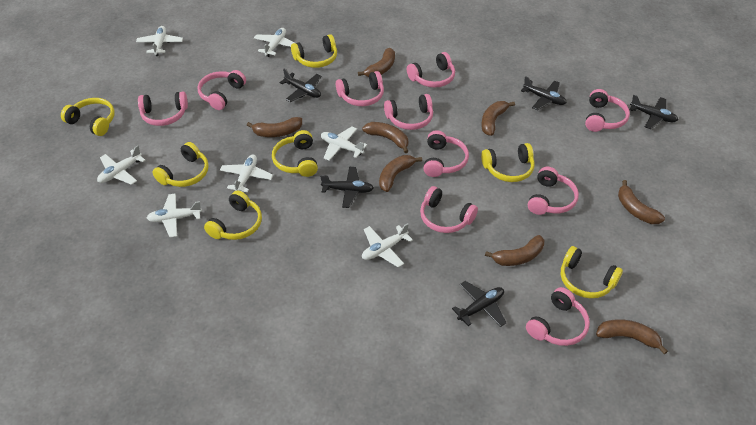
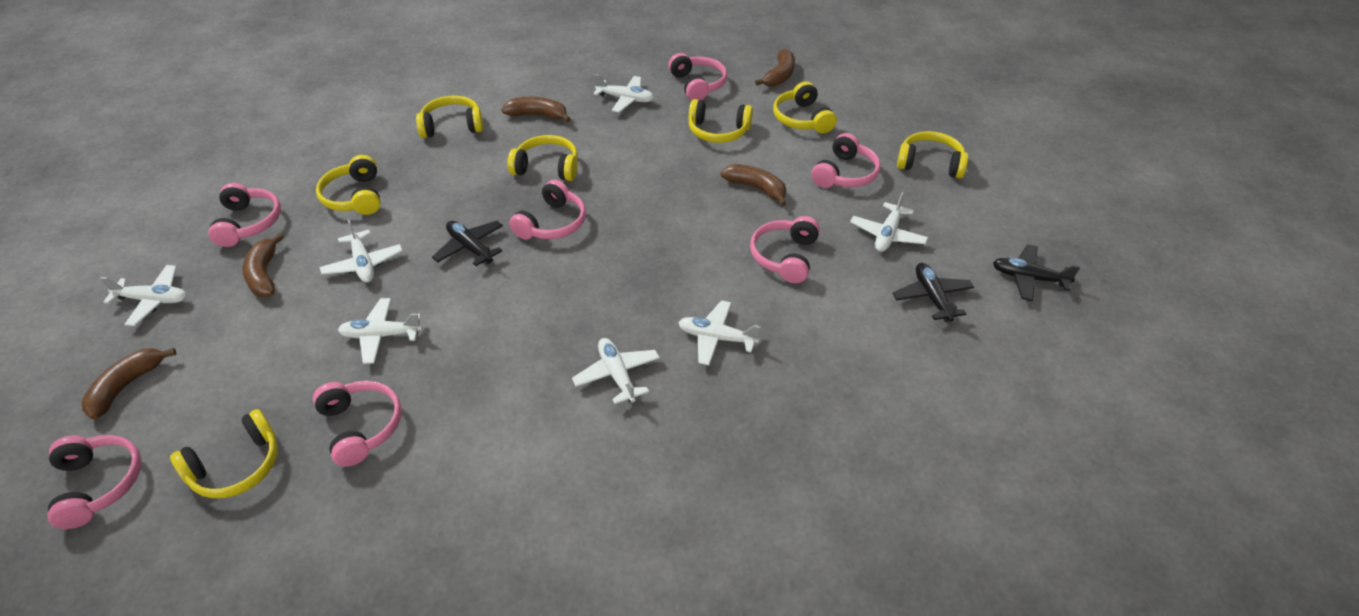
black plane: [280,69,322,102] [320,167,374,208] [452,281,507,327] [521,76,567,110] [629,95,678,129] = 5 -> [432,221,503,266] [893,263,974,322] [993,244,1080,301] = 3
brown banana: [247,117,302,137] [358,48,395,77] [362,122,409,153] [379,155,422,192] [482,101,515,136] [485,235,544,266] [596,319,668,354] [618,180,665,224] = 8 -> [81,348,176,419] [242,233,284,297] [501,97,571,122] [720,164,787,206] [755,49,795,87] = 5
pink headphones: [138,91,188,126] [198,70,246,110] [336,71,384,106] [384,94,433,130] [407,52,455,88] [420,186,478,233] [423,130,469,177] [526,287,590,346] [528,167,579,215] [585,89,630,132] = 10 -> [48,435,142,529] [208,183,281,247] [313,381,402,467] [509,180,586,240] [668,53,727,100] [750,216,820,283] [812,133,880,188] = 7

